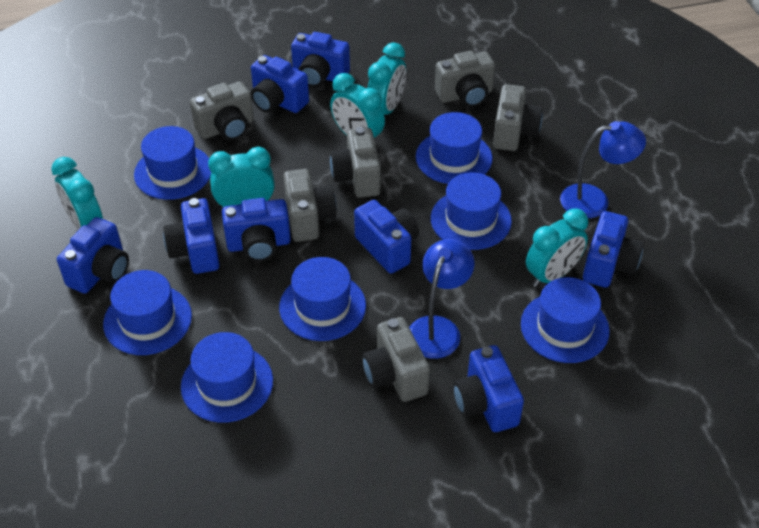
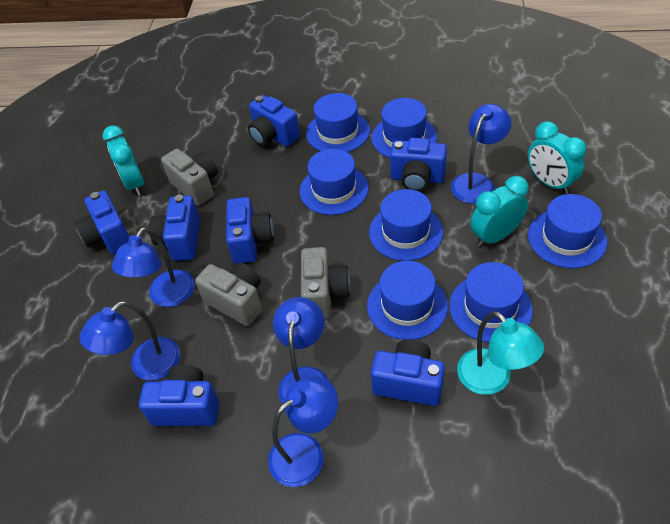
blue camera: [57,217,129,294] [163,198,220,274] [222,198,291,262] [251,55,309,113] [291,32,350,87] [354,200,419,274] [453,345,524,432] [583,211,644,288] = 8 -> [75,191,130,254] [139,364,219,426] [149,195,200,261] [226,197,274,264] [248,95,300,147] [371,339,445,406] [390,138,447,192] = 7
blue lamp: [409,239,474,359] [560,121,646,218] = 2 -> [79,301,180,381] [112,227,195,307] [268,376,338,487] [273,297,329,404] [451,104,512,204] = 5
grey camera: [190,81,254,140] [283,169,337,242] [330,127,381,198] [362,317,430,402] [435,51,495,107] [493,84,543,151] = 6 -> [161,149,218,206] [195,263,262,326] [301,247,350,318] = 3
turquoise clock: [51,157,103,230] [208,147,275,210] [330,73,385,138] [367,43,406,115] [526,209,588,287] = 5 -> [102,125,144,196] [470,176,529,247] [528,121,586,194] = 3
turquoise lamp: none = 0 -> [457,311,544,395] = 1

